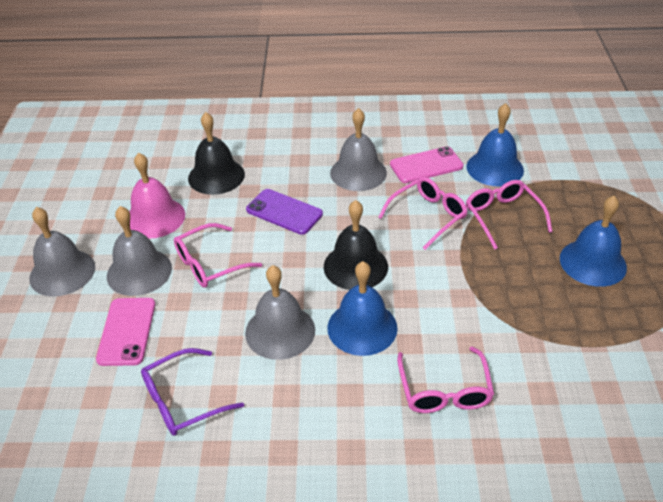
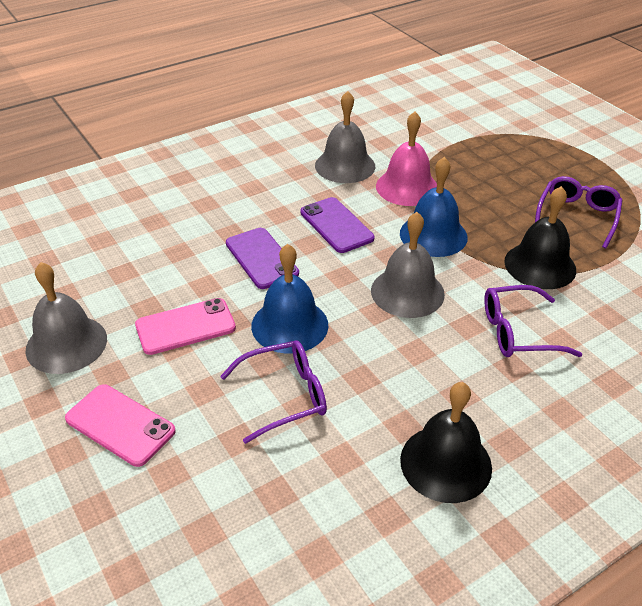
blue bell: [327,261,397,356] [466,103,524,186] [560,195,627,287] = 3 -> [251,244,328,354] [400,157,468,257] = 2
grey bell: [29,207,95,297] [107,206,172,296] [245,265,315,360] [330,108,387,191] = 4 -> [25,262,107,374] [315,91,375,183] [371,212,445,318] = 3
pink glasses: [174,223,262,288] [378,177,468,250] [397,346,494,413] [466,180,552,250] = 4 -> none = 0
purple glasses: [141,348,244,436] = 1 -> [220,340,327,444] [484,285,582,357] [535,176,622,248] = 3
purple phone: [246,189,323,235] = 1 -> [226,228,299,289] [300,197,374,253] = 2

